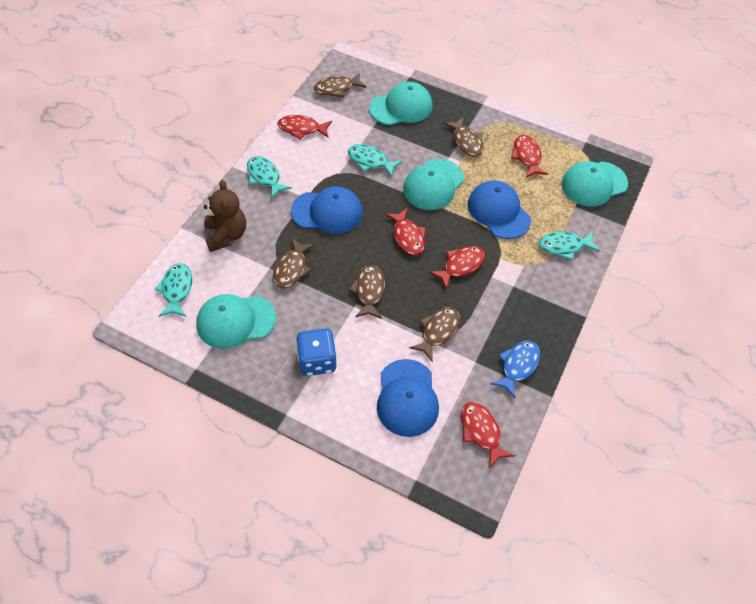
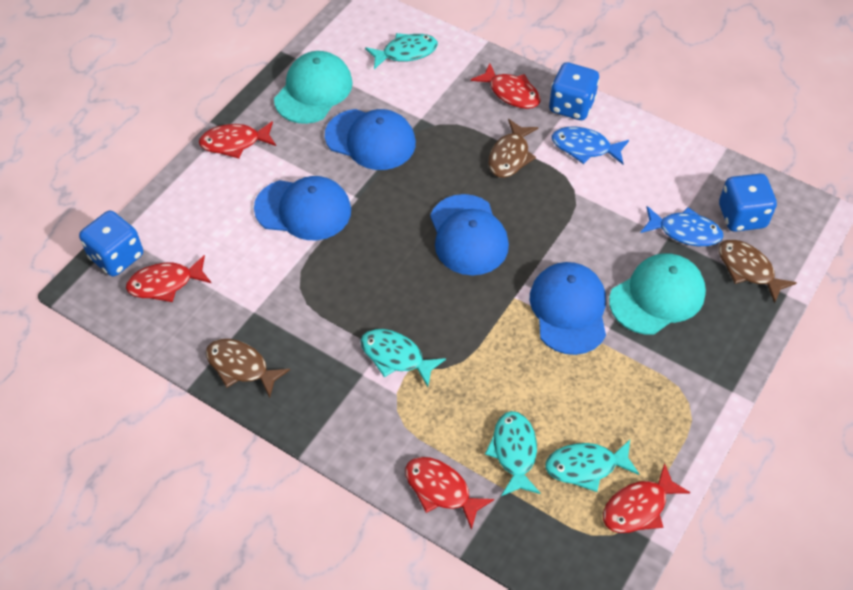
blue cap: [291,186,363,234] [377,359,439,437] [468,180,531,239] = 3 -> [254,176,351,240] [325,109,416,170] [430,194,509,276] [530,262,606,355] = 4
blue dice: [296,328,337,376] = 1 -> [79,211,143,276] [549,62,599,120] [719,174,777,232] = 3
blue fish: [490,341,540,398] = 1 -> [552,127,629,164] [640,206,724,246] = 2
brown fish: [273,238,315,288] [314,73,366,97] [349,265,385,319] [409,307,460,362] [444,117,484,156] = 5 -> [206,339,290,398] [489,119,538,178] [719,240,797,304] = 3
brown teddy bear: [204,180,246,252] = 1 -> none = 0
turquoise cap: [196,294,276,349] [370,82,432,125] [403,159,464,210] [561,161,628,206] = 4 -> [274,51,353,124] [609,253,706,335] = 2

